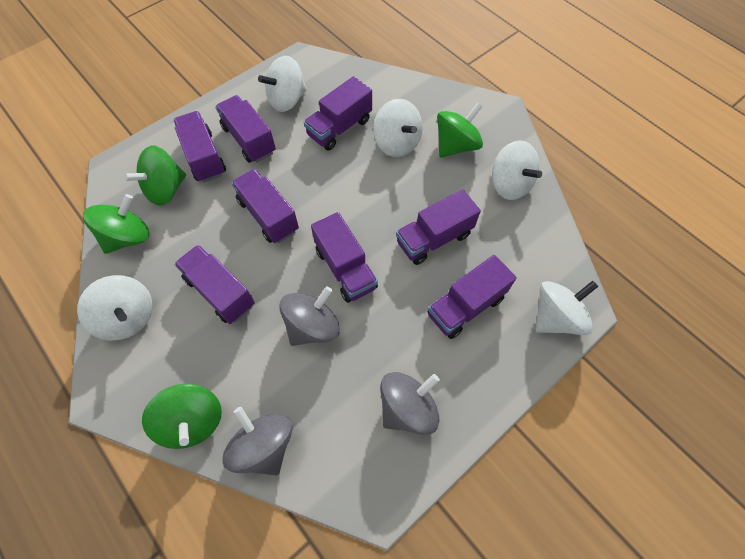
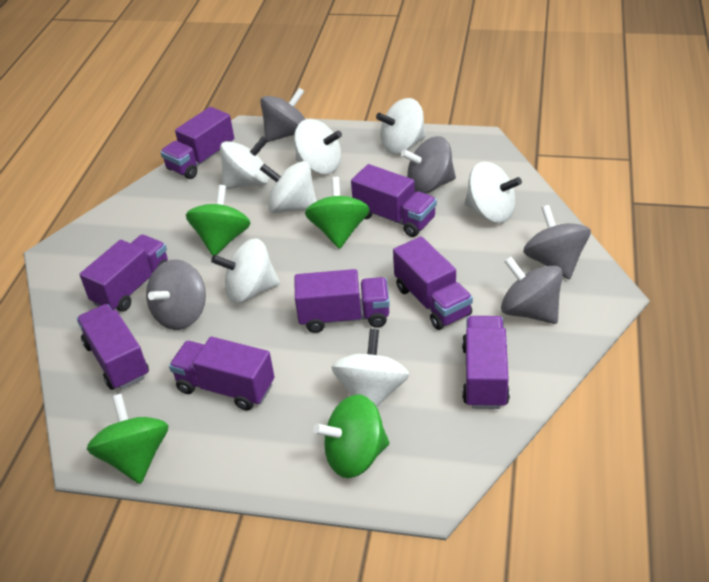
grey spinning top: [223,407,292,475] [279,286,340,346] [380,372,440,435] = 3 -> [146,259,206,330] [260,88,305,142] [401,136,456,194] [501,257,563,324] [523,205,591,279] = 5
white spinning top: [77,275,153,341] [258,56,307,112] [373,99,423,157] [492,140,542,200] [536,281,599,335] = 5 -> [211,238,280,304] [220,136,269,189] [260,161,317,213] [294,119,342,175] [332,329,409,407] [376,98,426,154] [465,162,522,223] = 7

